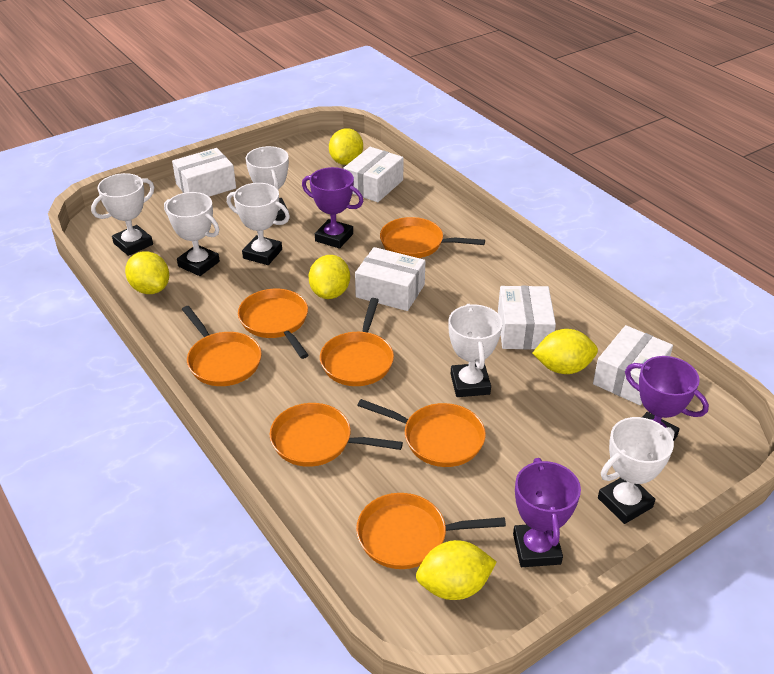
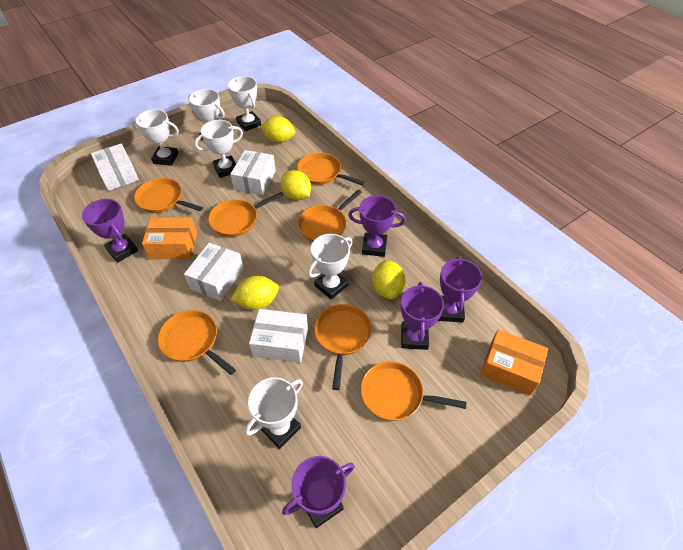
orange box: none = 0 -> [142,217,197,259] [480,329,548,395] = 2
purple trophy: [302,167,364,249] [513,458,581,567] [625,356,709,441] = 3 -> [82,199,138,263] [282,456,355,528] [348,195,406,257] [401,282,444,350] [438,256,482,323] = 5
white box: [172,148,236,197] [344,147,404,202] [355,247,425,311] [498,286,556,349] [593,325,673,405] = 5 -> [91,144,139,191] [184,243,244,301] [230,150,276,195] [249,309,308,363] = 4
yellow lemon: [125,251,169,294] [309,255,350,299] [329,128,363,165] [416,540,497,600] [532,329,598,374] = 5 -> [231,276,279,310] [260,116,295,143] [280,170,311,200] [372,260,406,299] = 4

